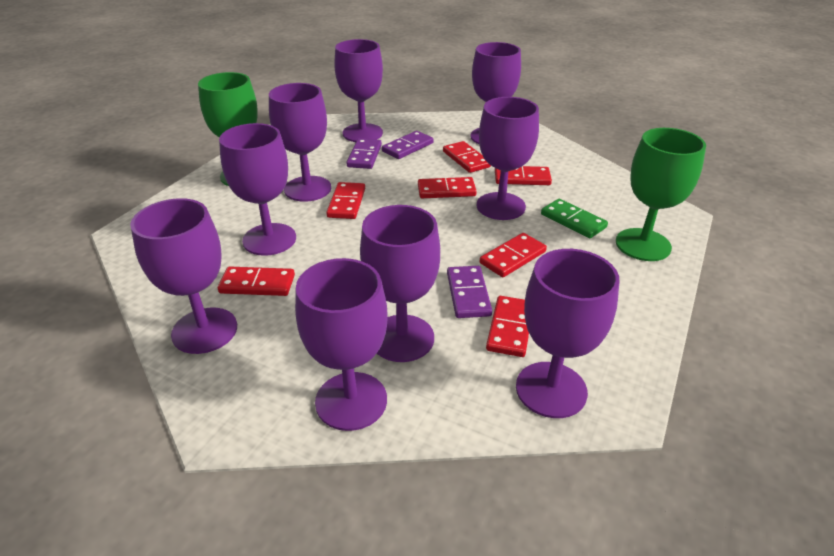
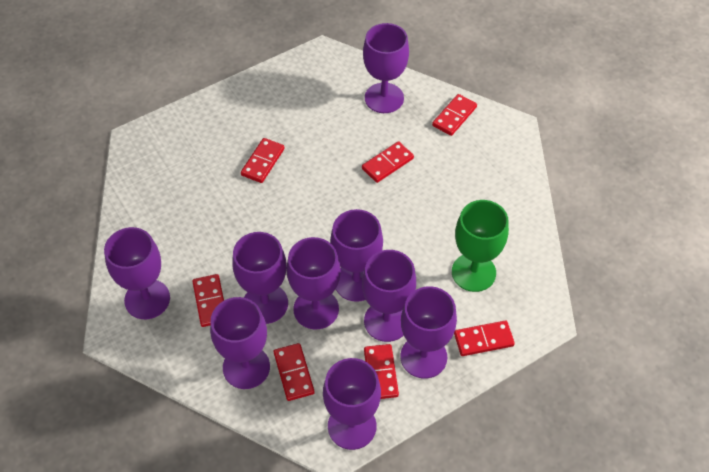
green domino: [541,199,608,238] = 1 -> none = 0
green goblet: [198,72,258,186] [616,128,706,261] = 2 -> [452,200,509,292] = 1
purple domino: [346,139,382,169] [382,131,434,159] [447,266,492,318] = 3 -> none = 0

